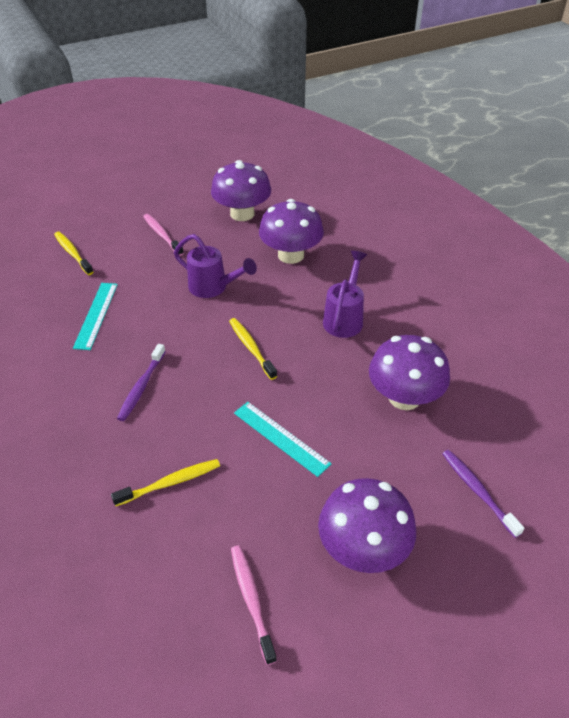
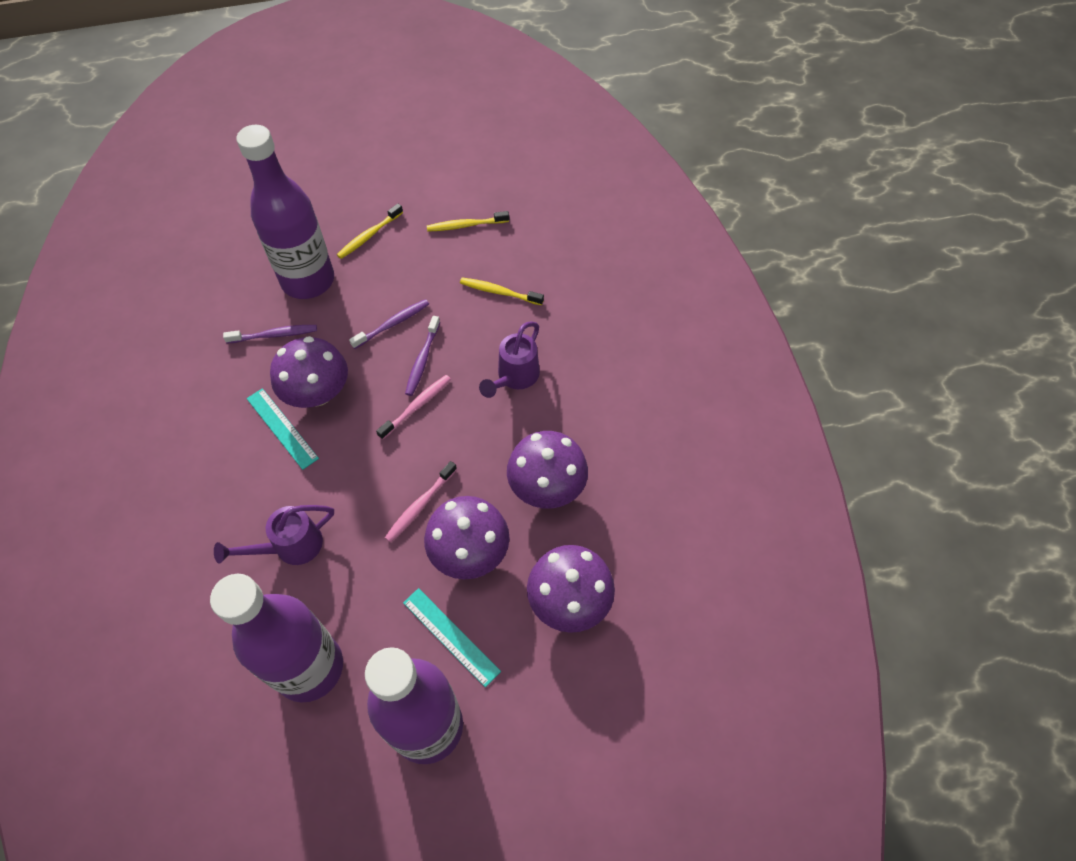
purple bottle: none = 0 -> [210,574,343,703] [236,125,334,299] [365,647,463,764] = 3
purple toothbrush: [117,344,166,421] [442,450,525,538] = 2 -> [223,325,317,344] [349,299,429,349] [405,316,440,396] = 3

